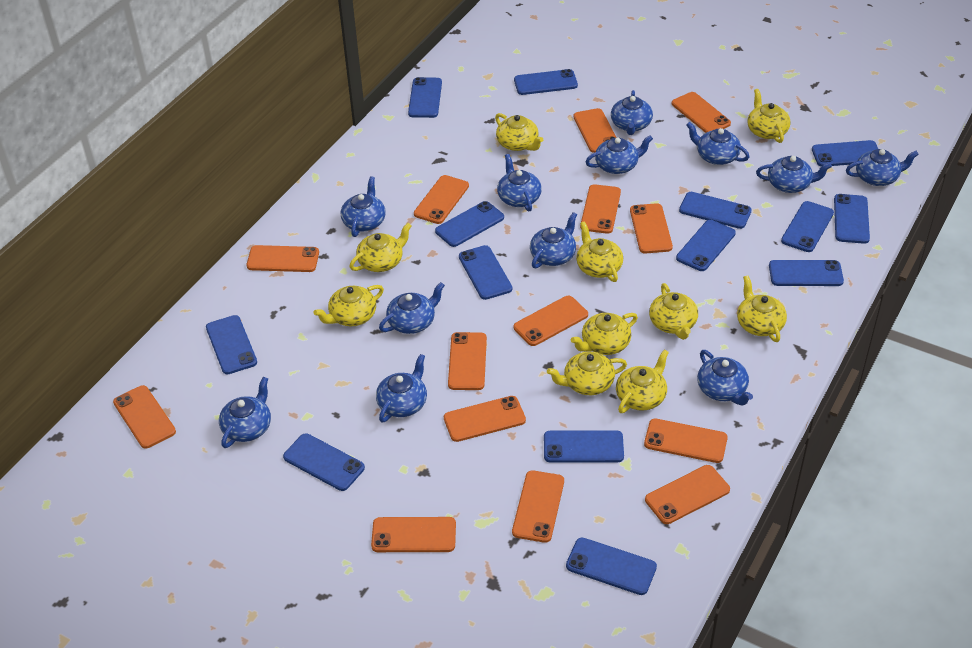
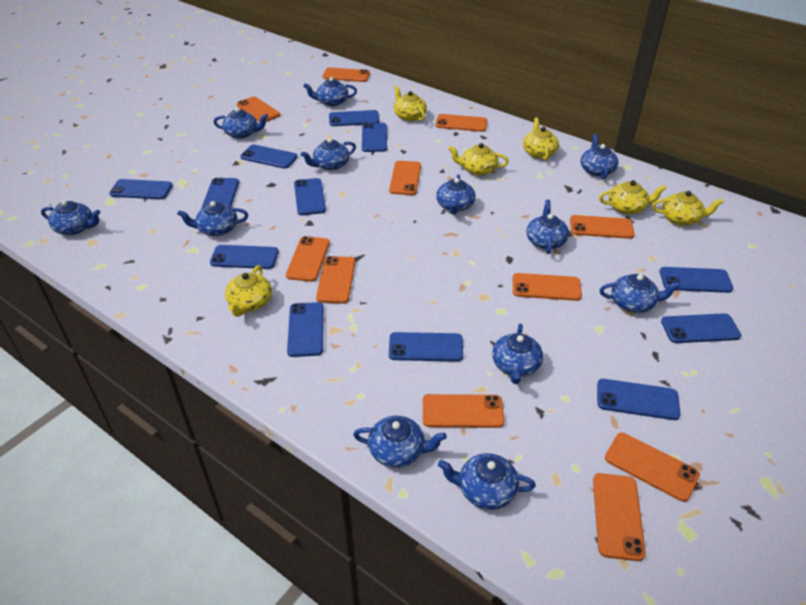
blue phone: [206,315,257,374] [283,433,365,491] [408,77,442,118] [435,201,504,247] [459,245,512,300] [514,69,578,95] [544,430,624,463] [566,538,657,595] [676,220,736,271] [679,192,752,229] [769,260,844,286] [781,201,834,252] [812,140,878,166] [834,194,870,244] = 14 -> [109,179,173,199] [201,178,239,209] [210,245,279,269] [240,144,298,169] [287,302,324,357] [294,178,326,215] [329,110,380,126] [362,123,387,152] [389,332,463,362] [597,379,681,420] [660,267,733,293] [661,313,741,343] = 12
orange phone: [113,385,176,449] [247,245,319,272] [371,517,456,552] [414,175,469,224] [444,396,526,442] [448,332,487,390] [512,470,564,543] [514,296,588,346] [573,108,617,153] [580,184,621,234] [630,203,673,253] [644,418,728,463] [645,465,730,524] [672,92,731,133] = 14 -> [237,97,280,122] [286,236,330,282] [316,256,355,304] [323,67,370,82] [389,161,421,195] [423,394,505,428] [435,114,487,132] [513,273,582,301] [570,215,634,239] [593,473,646,561] [605,433,700,502] = 11
yellow teapot: [313,285,384,327] [349,223,412,272] [495,113,543,151] [547,351,627,395] [571,313,638,355] [576,221,623,282] [616,350,669,413] [649,283,698,340] [737,276,787,342] [747,89,791,143] = 10 -> [225,265,272,317] [394,86,427,121] [448,143,509,176] [523,118,559,161] [599,180,666,214] [652,191,724,225] = 6

